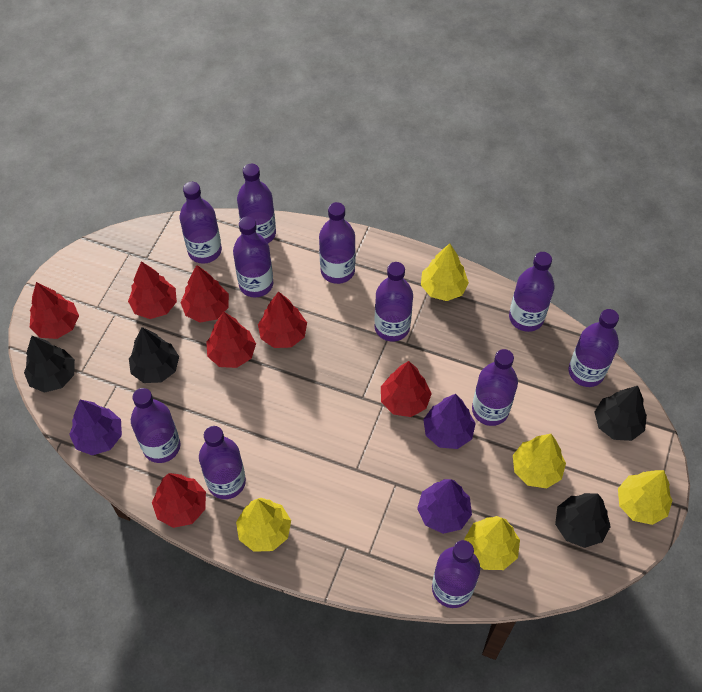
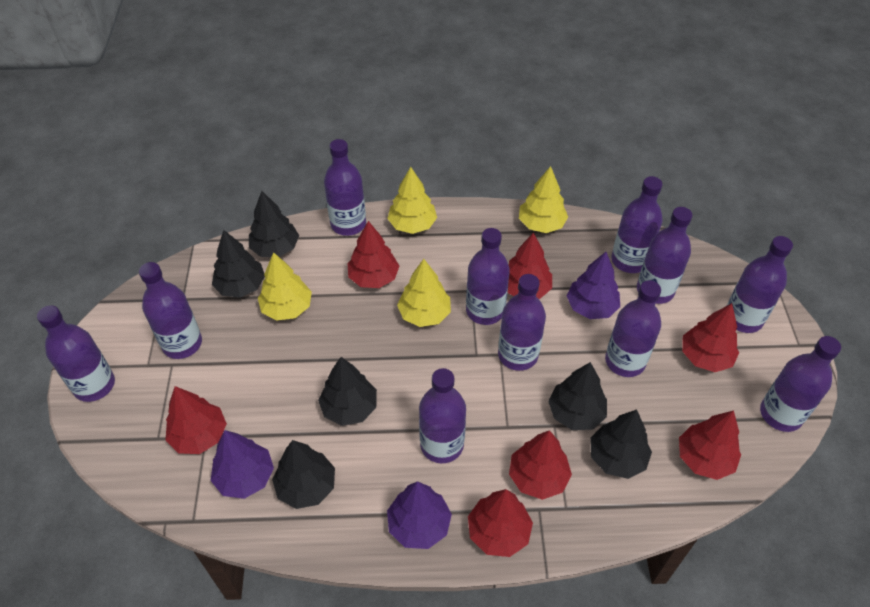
black tree: [24,336,75,393] [129,327,179,383] [555,493,611,548] [594,386,647,441] = 4 -> [212,230,265,298] [249,191,299,257] [272,440,335,509] [318,357,377,426] [548,362,607,430] [590,409,652,479] = 6
yellow tree: [236,498,291,552] [421,243,469,301] [464,516,520,570] [513,434,566,488] [618,470,672,525] = 5 -> [258,252,312,321] [387,167,437,234] [397,259,451,327] [519,166,568,233] = 4

